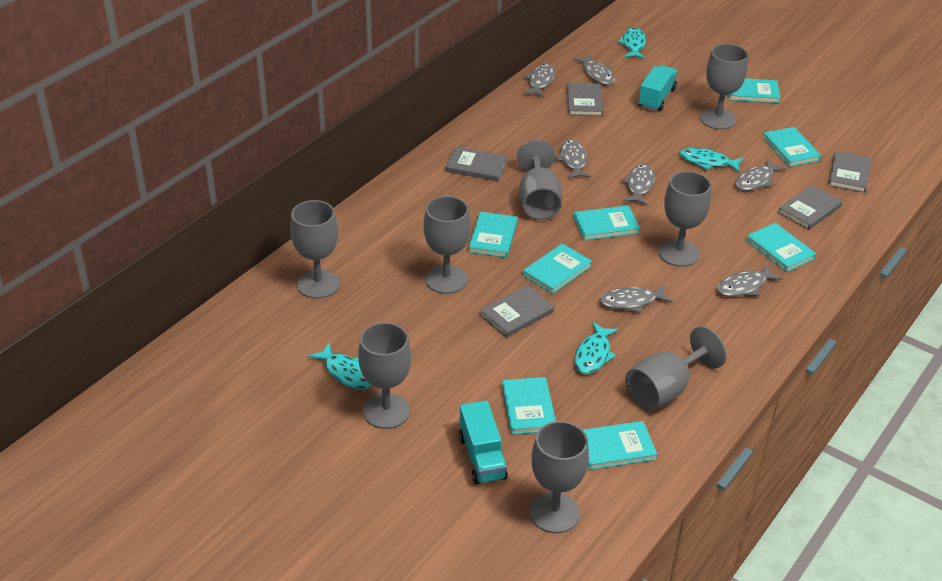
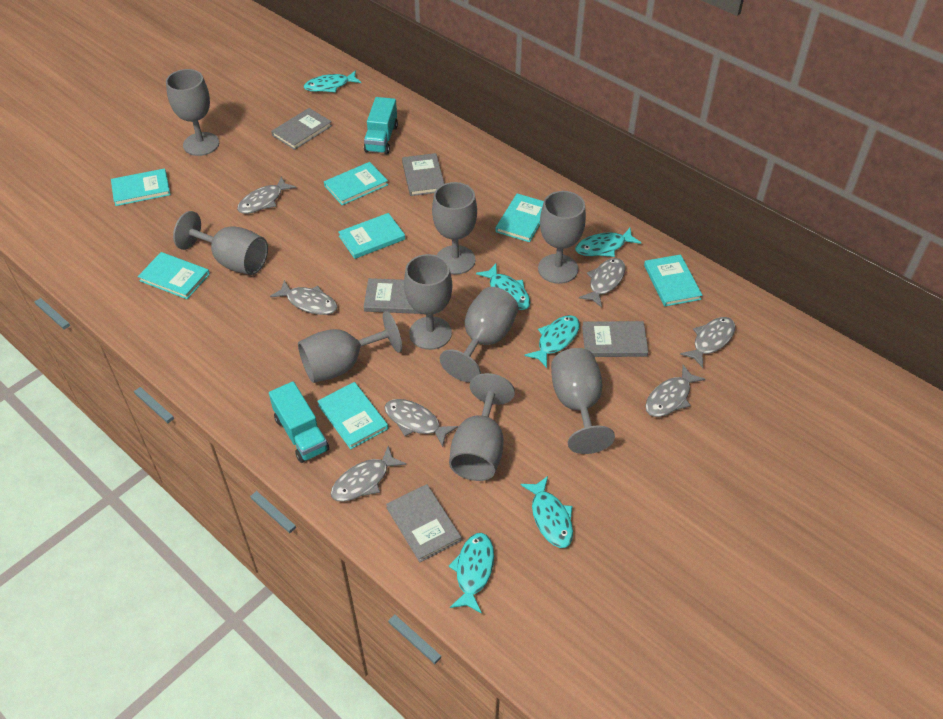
grey goblet: [290,200,340,299] [358,322,411,429] [423,196,470,294] [517,140,562,220] [529,421,589,533] [625,326,727,410] [658,171,711,267] [700,44,748,130] = 8 -> [166,69,219,156] [173,211,268,275] [298,311,402,383] [404,254,452,350] [432,182,477,275] [440,287,518,382] [449,373,515,481] [538,191,586,284] [551,348,615,454] = 9
turquoise book: [469,212,518,258] [502,377,556,434] [523,243,592,294] [574,206,640,240] [583,421,657,470] [728,78,781,103] [746,223,816,272] [763,127,821,167] = 8 -> [111,168,170,206] [138,252,210,299] [317,382,388,449] [324,162,388,205] [338,213,405,259] [496,193,544,242] [644,254,702,306] = 7
turquoise fish: [308,343,372,390] [574,322,619,374] [618,27,646,59] [679,148,744,172] = 4 -> [304,71,361,92] [449,533,494,614] [476,264,530,310] [520,476,573,548] [524,315,580,368] [575,228,641,257] = 6

